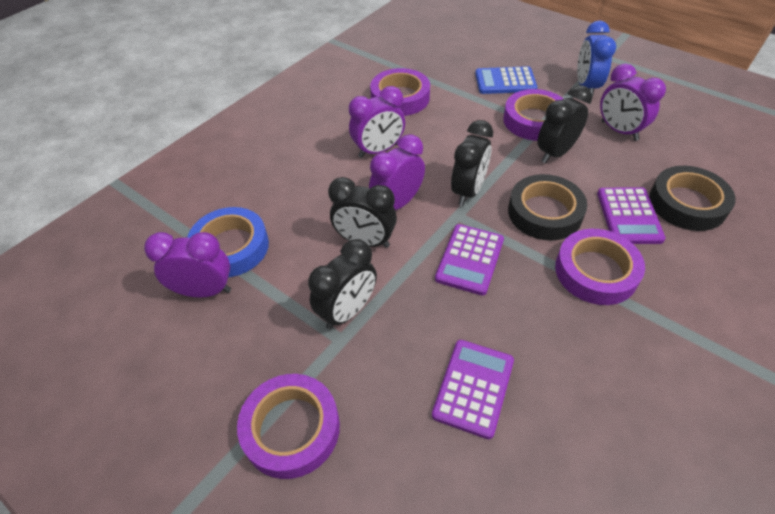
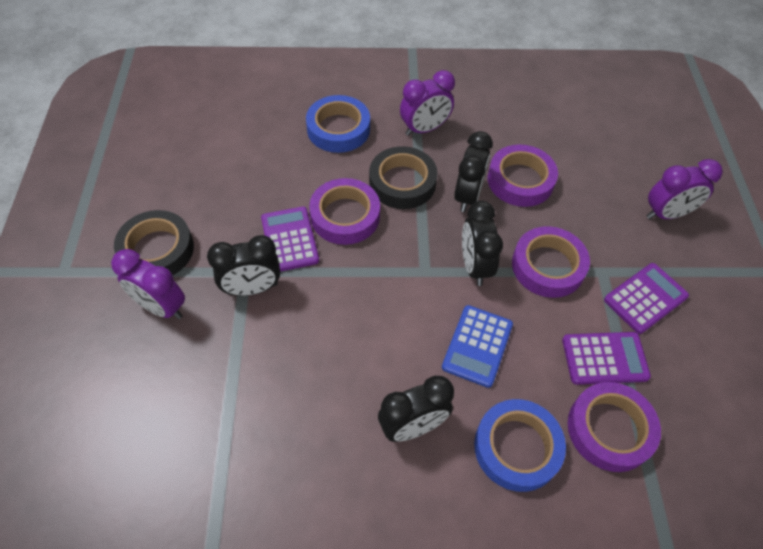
blue clock: [577,21,616,97] = 1 -> none = 0
blue tape: [187,207,269,277] = 1 -> [306,95,370,153] [474,399,566,492] = 2
purple clock: [144,232,231,298] [349,86,405,158] [369,134,425,210] [600,64,666,141] = 4 -> [111,249,185,319] [400,70,455,136] [646,159,723,219] = 3

